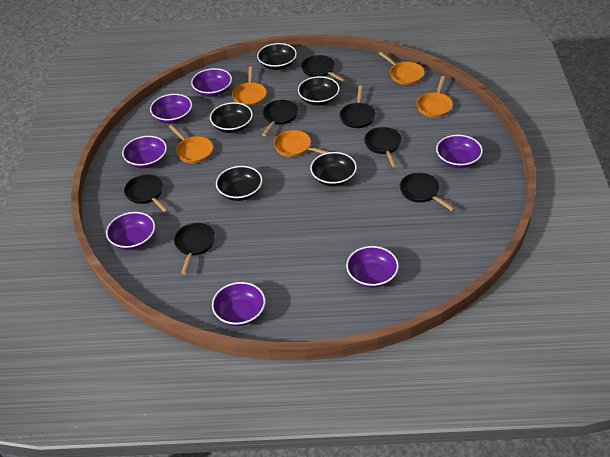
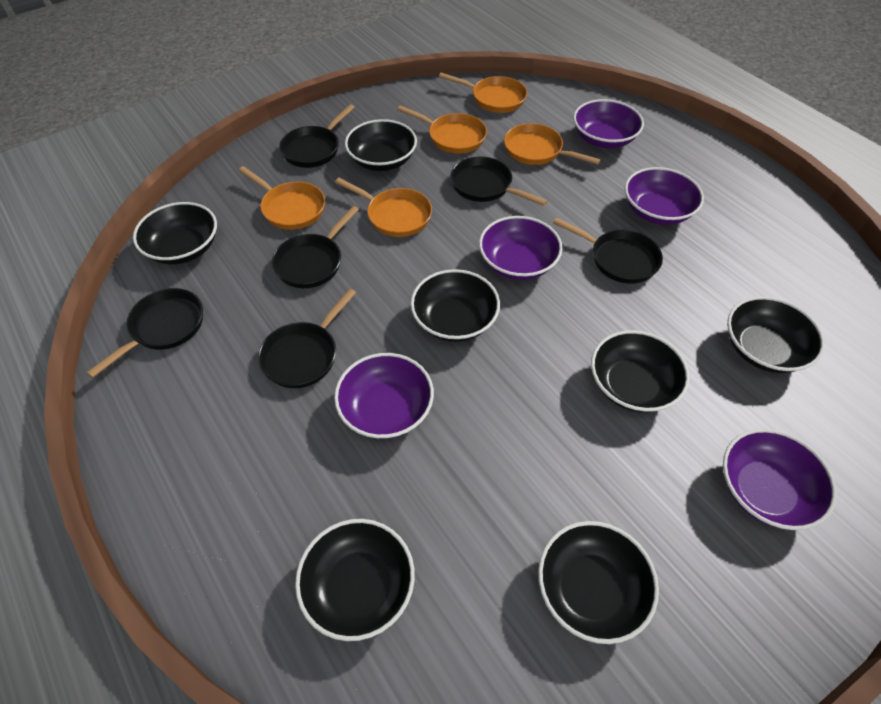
black bowl: [210,102,253,133] [216,166,263,201] [257,43,297,70] [298,76,340,106] [310,152,357,186] = 5 -> [133,202,217,264] [295,519,415,641] [345,119,417,171] [411,269,500,342] [538,521,659,644] [591,330,690,413] [727,296,825,373] = 7
black pan: [124,174,168,213] [174,223,215,274] [262,100,298,136] [301,55,345,82] [340,85,376,128] [364,127,402,167] [400,173,455,211] = 7 -> [86,288,203,378] [258,288,356,388] [272,206,359,288] [279,104,355,168] [451,157,547,206] [553,217,663,284] = 6
purple bowl: [106,212,155,250] [122,136,167,168] [150,94,192,124] [191,68,232,97] [212,282,265,326] [346,246,399,288] [436,135,483,168] = 7 -> [334,353,434,439] [479,216,562,280] [573,99,644,148] [625,167,704,225] [723,429,837,530] = 5

